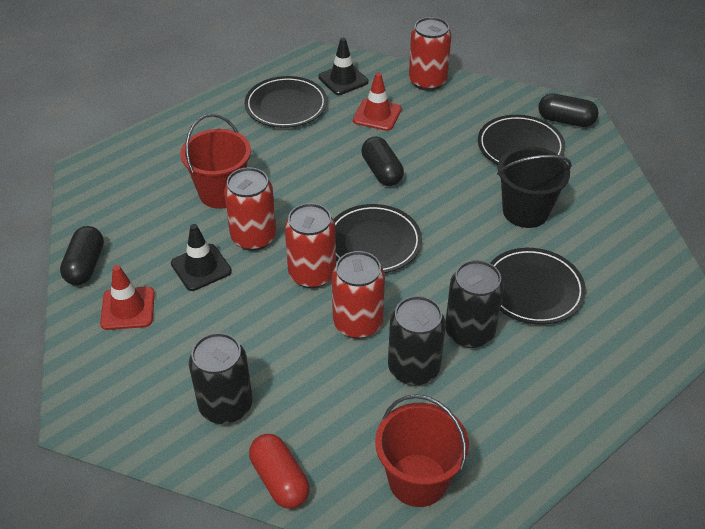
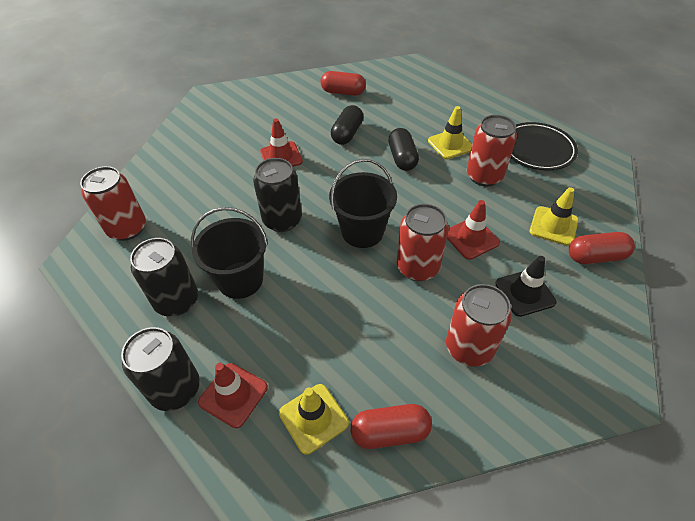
black bucket: [497,147,572,228] = 1 -> [191,207,268,299] [329,159,397,248] = 2
black capsule: [60,226,104,285] [361,136,404,186] [538,93,598,127] = 3 -> [331,105,363,145] [388,128,419,171] = 2
black plate: [245,76,327,128] [333,204,422,273] [478,115,565,165] [490,248,586,325] = 4 -> [511,122,578,170] = 1
black traffic cone: [171,224,232,291] [318,38,368,95] = 2 -> [495,256,557,317] = 1
red bucket: [180,114,251,209] [375,394,469,507] = 2 -> none = 0
red capsule: [249,434,309,509] = 1 -> [320,71,366,96] [351,404,432,449] [569,232,635,264] = 3
red traffic cone: [100,265,155,330] [353,72,402,131] = 2 -> [198,363,268,428] [260,119,303,167] [447,200,500,260] = 3
yellow traffic cone: none = 0 -> [279,384,349,455] [428,106,472,159] [530,187,578,246] = 3

